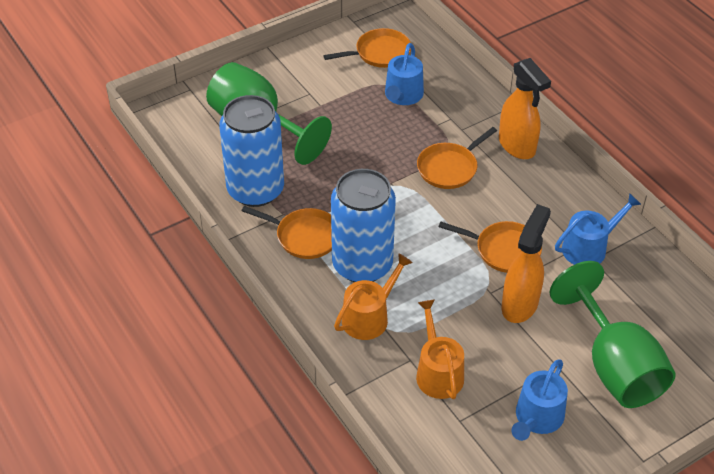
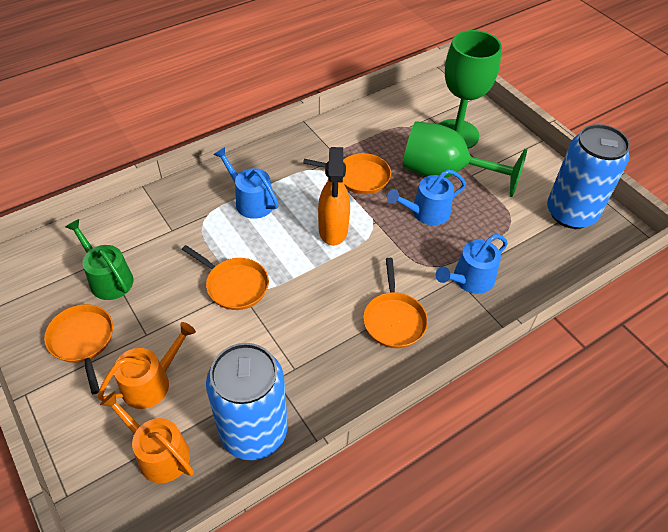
green watering can: none = 0 -> [65,219,133,300] = 1
orange spray bottle: [499,58,551,159] [502,204,551,323] = 2 -> [318,147,350,246] = 1

